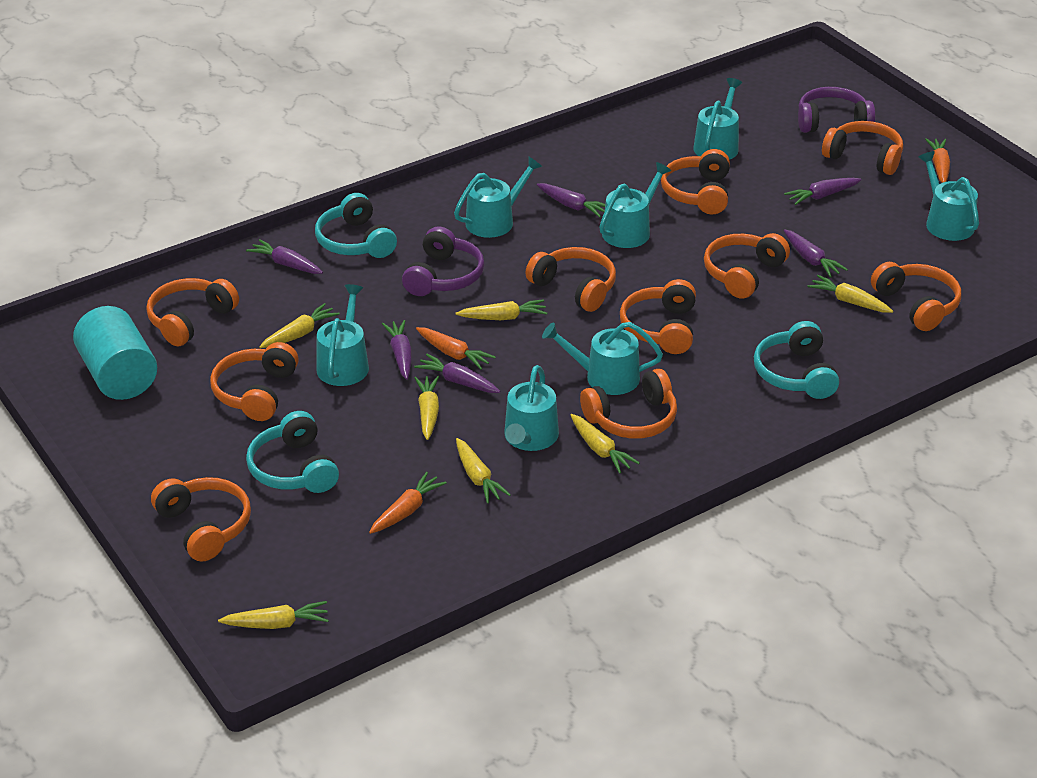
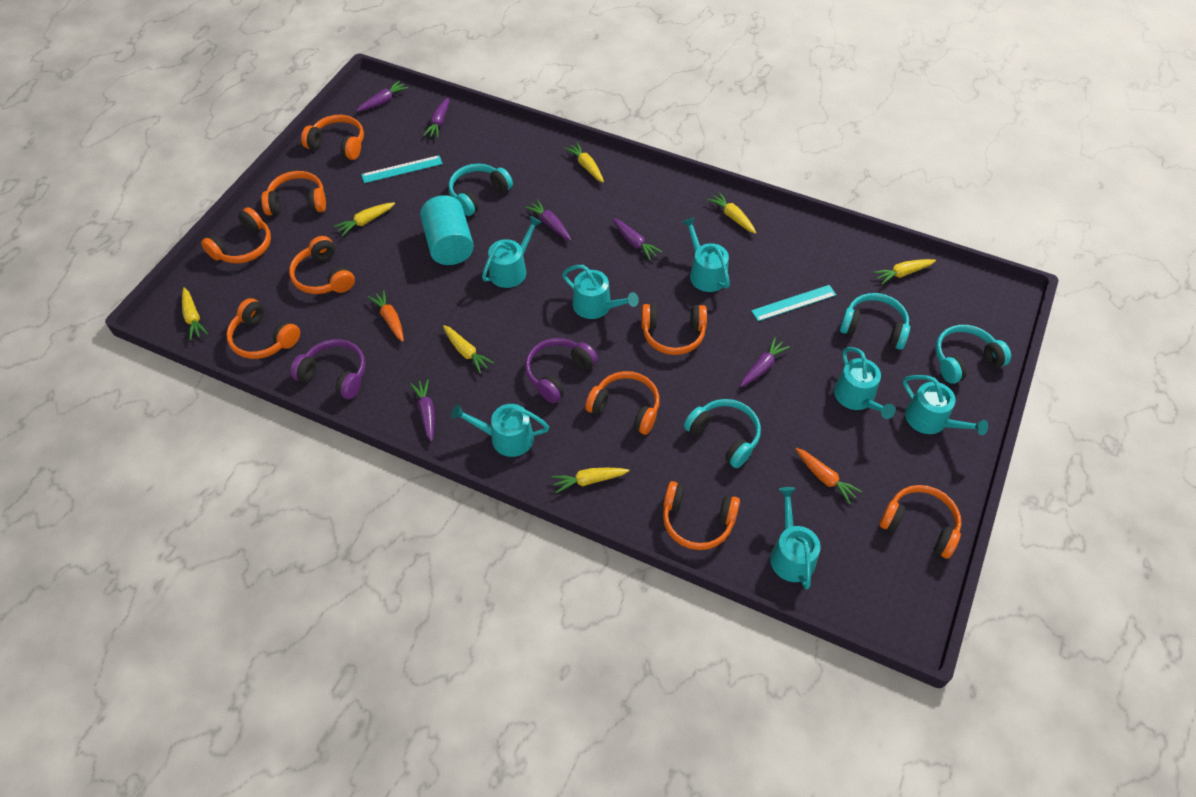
orange carrot: [369,472,446,534] [416,327,496,370] [925,138,950,183] = 3 -> [368,290,404,342] [796,448,862,504] = 2
orange headphones: [146,278,239,346] [151,477,251,562] [210,342,299,421] [526,247,616,312] [580,369,677,439] [620,279,696,354] [661,149,730,214] [704,233,790,299] [822,121,903,175] [871,262,961,331] = 10 -> [201,207,271,263] [226,298,300,359] [261,171,326,215] [289,236,355,294] [301,115,364,160] [585,371,660,435] [641,304,707,355] [663,481,740,550] [879,485,961,559] = 9
turquoise headphones: [246,411,339,493] [315,193,397,258] [754,321,839,399] = 3 -> [449,164,513,216] [684,399,761,468] [840,293,910,350] [935,325,1011,384] = 4
turquoise ruler: none = 0 -> [361,155,443,183] [751,285,836,321] = 2

